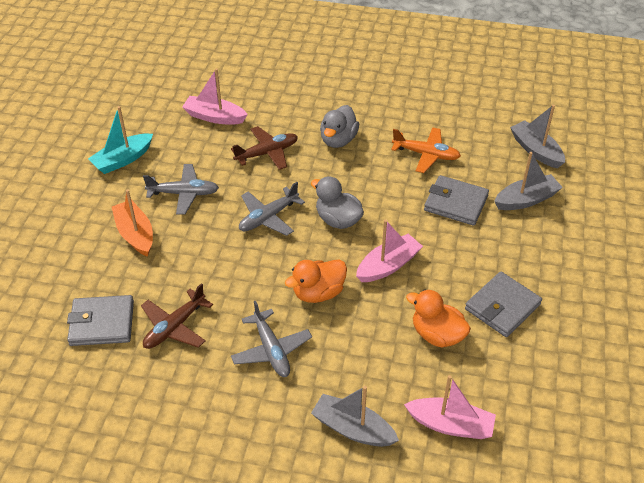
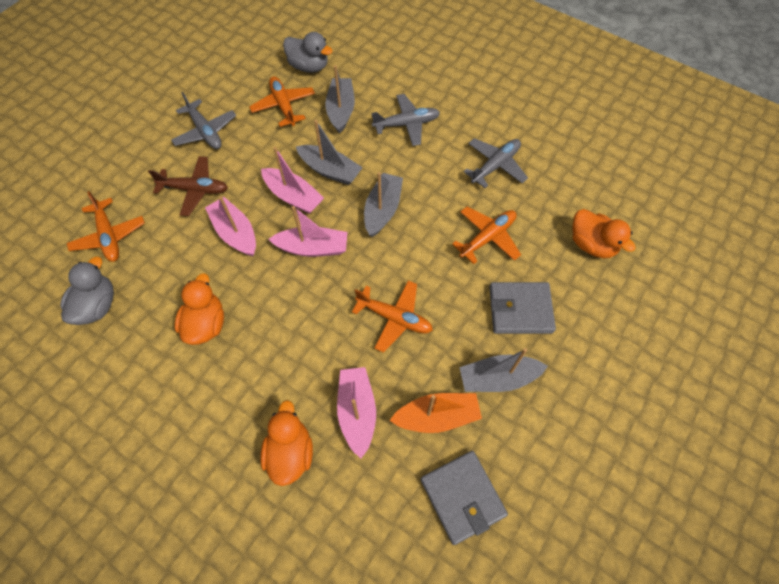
brown plane: [141,283,213,349] [231,126,298,170] = 2 -> [148,156,228,216] = 1
grey boat: [311,386,399,447] [494,152,563,210] [510,105,565,169] = 3 -> [296,120,363,185] [325,65,355,134] [364,172,403,237] [459,348,548,392] = 4
grey wallet: [67,295,134,346] [424,175,489,226] [465,272,542,337] = 3 -> [421,451,508,545] [489,282,556,334] = 2
orange duck: [285,259,347,303] [406,289,471,347] = 2 -> [175,273,224,345] [260,400,313,486] [572,209,636,258] = 3
orange plane: [391,127,461,173] = 1 -> [67,191,145,262] [249,76,315,127] [352,280,433,353] [452,207,521,264] = 4
pink boat: [182,68,248,124] [356,220,423,282] [404,375,496,439] = 3 -> [205,196,256,256] [261,147,324,214] [269,206,347,257] [337,367,376,458] = 4
turquoise boat: [88,106,153,174] = 1 -> none = 0

